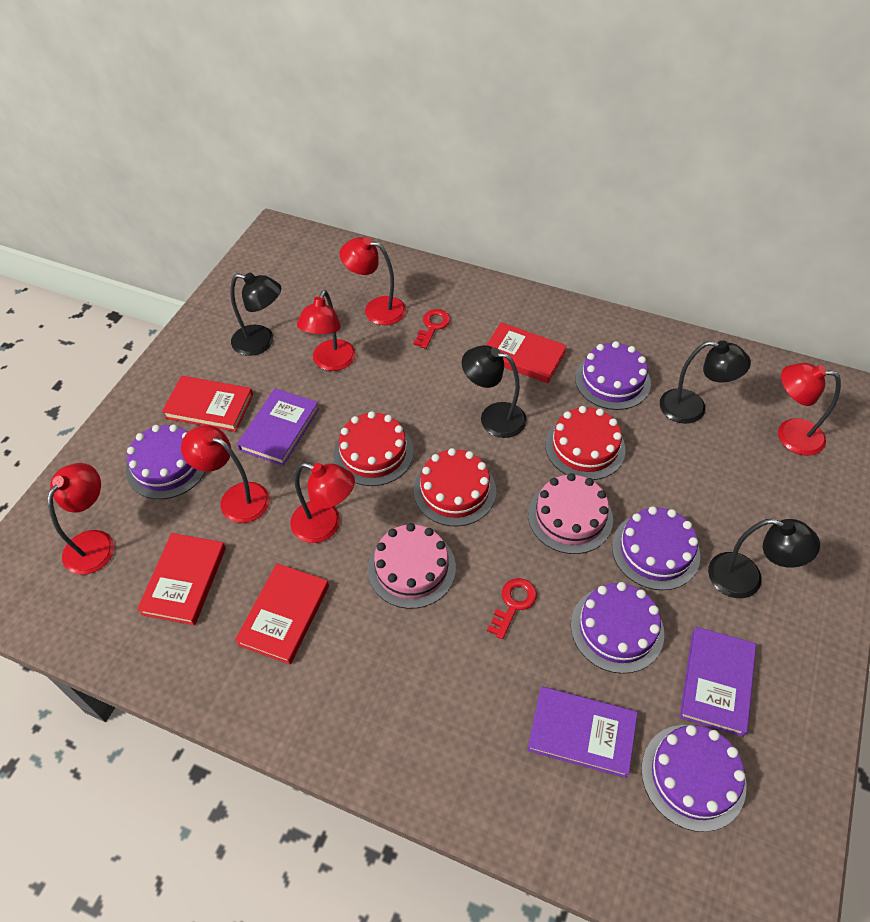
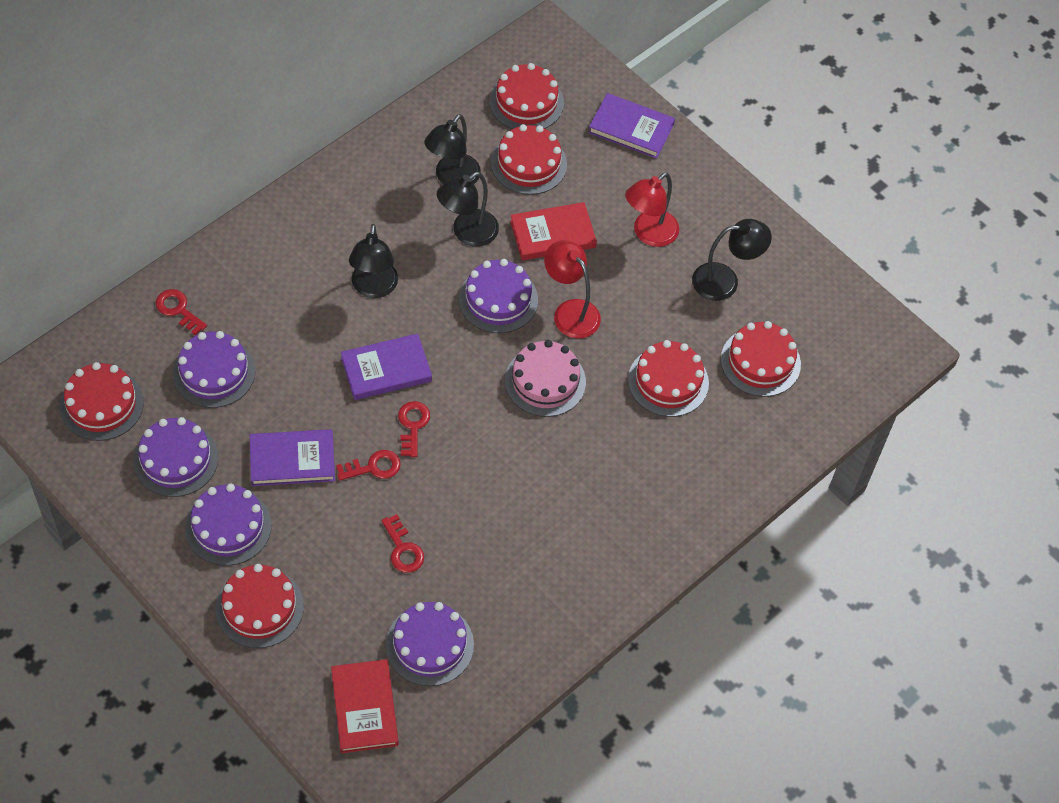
pink cake: [368,523,456,609] [528,473,613,554] = 2 -> [505,340,586,417] = 1
red book: [137,533,226,625] [162,376,253,432] [235,563,329,664] [486,322,567,383] = 4 -> [331,659,399,753] [510,202,597,260] = 2
red cake: [334,411,414,486] [414,448,496,526] [545,406,626,480] = 3 -> [60,362,144,441] [216,564,304,648] [489,63,564,129] [491,124,567,195] [628,340,709,417] [721,321,801,397] = 6
red key: [414,309,450,349] [487,578,537,639] = 2 -> [155,289,207,335] [336,450,401,480] [382,514,424,573] [398,401,430,457] = 4
red lamp: [47,463,114,575] [181,425,270,523] [290,462,355,543] [297,290,356,371] [340,237,406,325] [778,363,841,456] = 6 -> [544,240,601,338] [625,172,679,247] = 2

